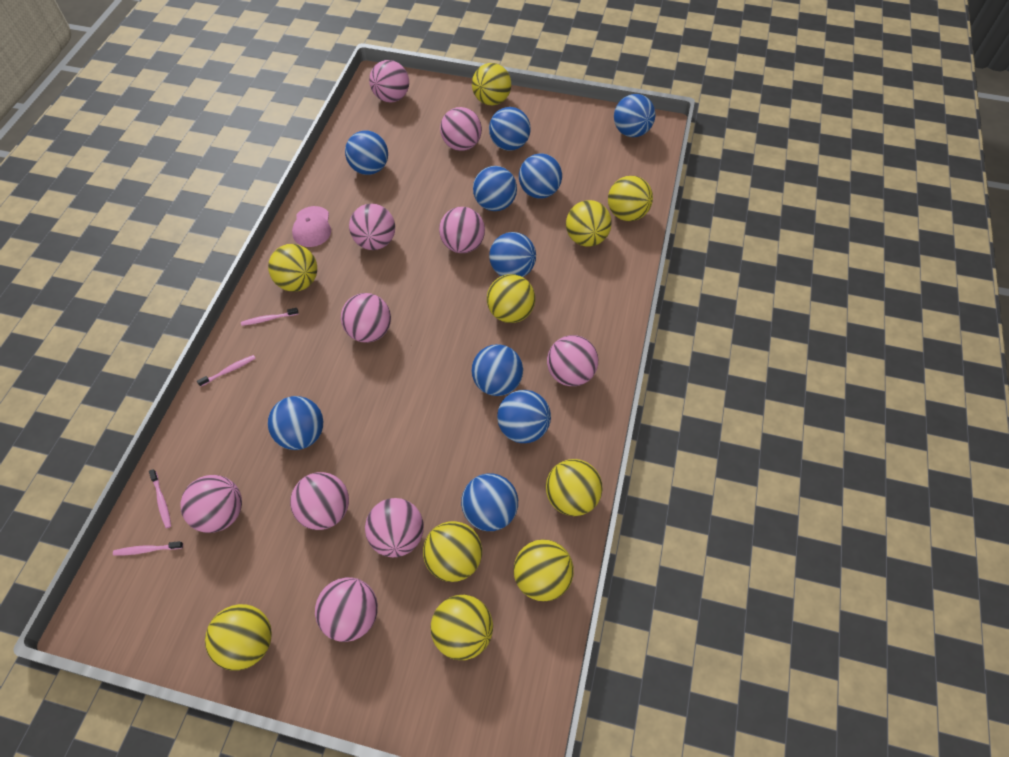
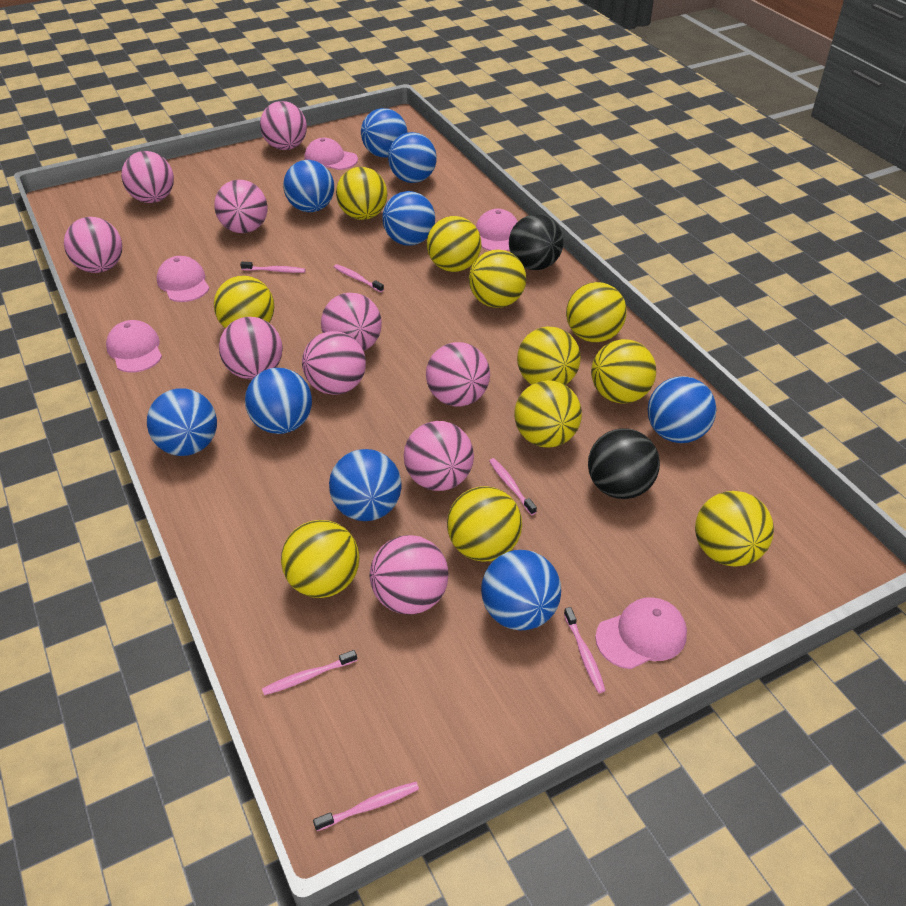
black ball: none = 0 -> [509,214,564,270] [588,428,660,499] = 2
blue ball: [268,396,323,450] [345,131,388,175] [461,473,518,531] [471,344,523,396] [473,166,517,211] [489,107,531,151] [489,232,536,277] [497,390,551,443] [519,153,562,199] [614,94,655,137] = 10 -> [147,388,217,456] [245,368,312,434] [283,160,334,212] [329,449,402,521] [361,108,408,157] [382,191,435,246] [388,132,437,183] [481,550,561,631] [648,376,716,443] = 9
pink cap: [292,206,331,247] = 1 -> [106,320,162,372] [157,256,209,302] [304,138,358,170] [476,209,518,251] [595,597,687,669] = 5
pink toothbrush: [113,541,183,556] [149,469,171,528] [197,355,256,387] [241,308,299,326] = 4 -> [240,262,305,273] [262,650,357,695] [313,782,419,831] [334,264,384,292] [489,458,537,515] [564,607,606,693] = 6
yellow ball: [205,604,272,671] [268,244,317,292] [423,521,482,582] [431,595,493,660] [472,63,511,105] [487,274,535,323] [514,539,574,601] [546,459,603,516] [566,200,612,247] [608,176,653,221] = 10 -> [214,276,274,329] [281,520,359,598] [336,167,387,220] [427,216,481,272] [447,486,522,562] [469,250,526,308] [515,380,582,448] [517,327,581,385] [566,282,627,342] [591,339,656,403] [695,491,774,567] = 11

